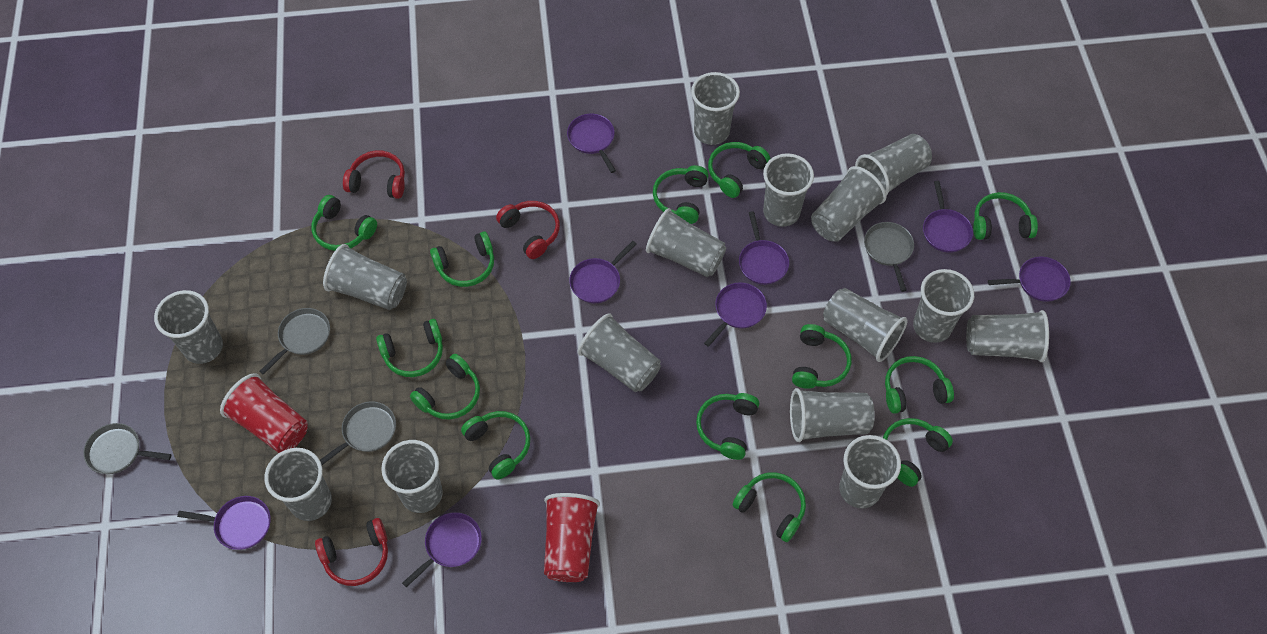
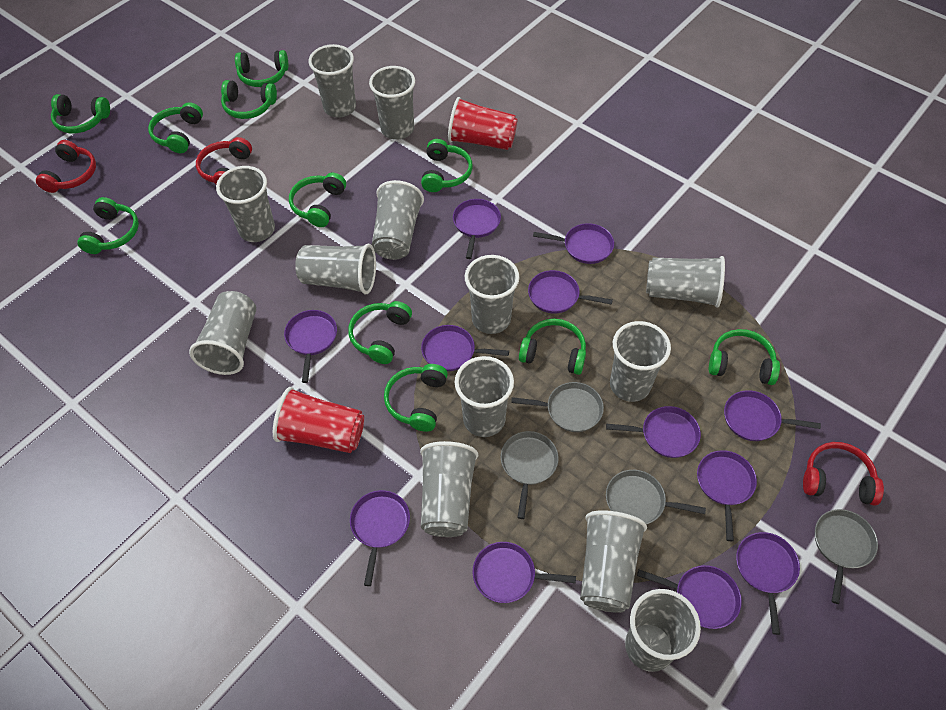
green headphones: [311,195,377,251] [376,319,443,377] [410,354,480,420] [430,231,494,287] [461,411,531,480] [653,165,709,224] [696,393,759,460] [708,142,770,198] [732,472,806,542] [792,324,851,389] [883,418,953,487] [885,356,954,414] [973,192,1038,240] = 13 -> [51,94,110,134] [77,197,139,254] [148,102,203,153] [221,80,277,119] [235,50,288,87] [289,172,346,227] [348,301,412,364] [384,364,448,432] [421,139,473,192] [519,319,586,375] [709,329,780,385] = 11
grey cup: [154,290,223,364] [264,448,332,521] [323,244,407,310] [381,440,443,513] [578,313,661,392] [646,208,726,277] [691,72,740,145] [763,153,814,227] [790,388,875,442] [811,166,886,242] [823,288,907,362] [839,435,901,509] [855,134,932,196] [913,269,974,343] [966,310,1049,362] = 15 -> [189,291,256,375] [216,166,275,242] [295,244,376,294] [309,44,356,118] [369,66,415,140] [372,180,424,260] [420,441,478,537] [455,356,514,437] [465,255,519,334] [580,510,647,613] [610,321,671,402] [625,589,701,672] [646,256,725,308] = 13
purple pan: [177,496,271,550] [402,512,482,587] [567,114,616,173] [569,241,637,303] [704,282,767,347] [739,211,789,285] [923,181,973,253] [988,257,1071,302] = 8 -> [284,310,337,383] [350,490,410,586] [421,325,509,371] [453,199,501,259] [473,542,576,603] [528,270,613,314] [533,223,614,264] [606,406,701,458] [637,565,742,629] [697,450,757,541] [724,390,821,441] [736,532,800,635] = 12

